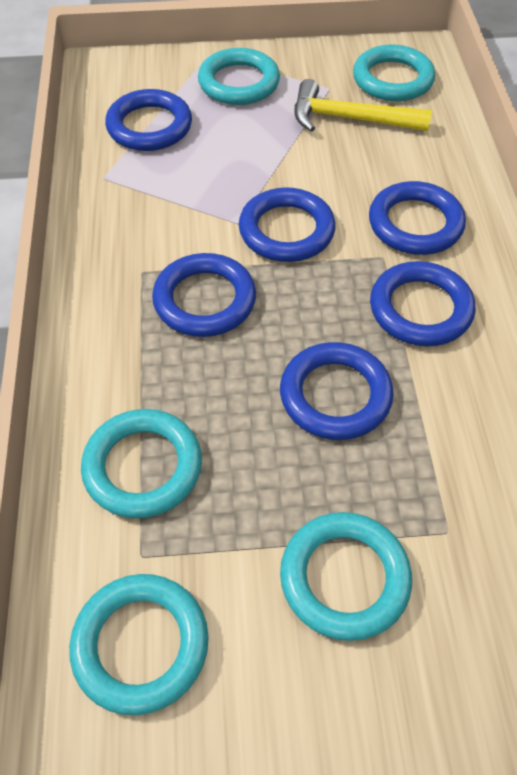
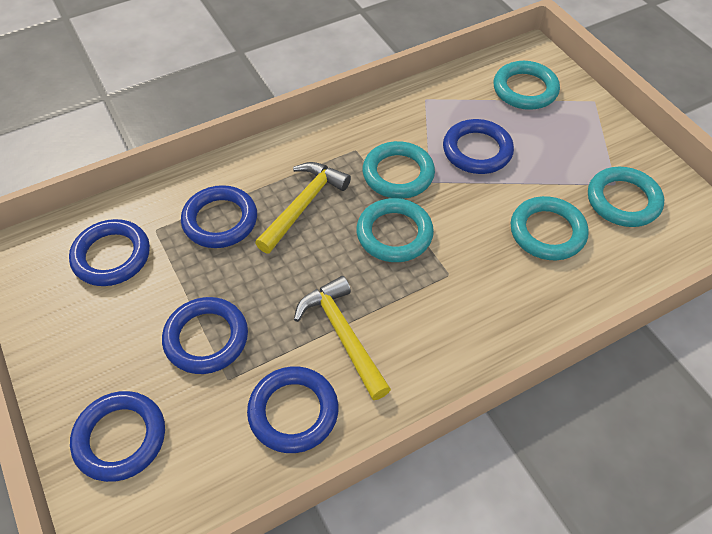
yellow hammer: [294,79,432,132] = 1 -> [255,162,351,253] [294,276,391,400] = 2

